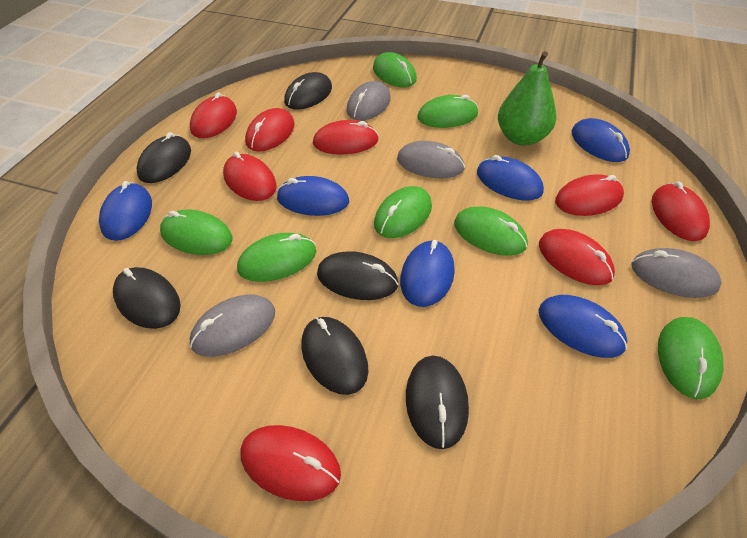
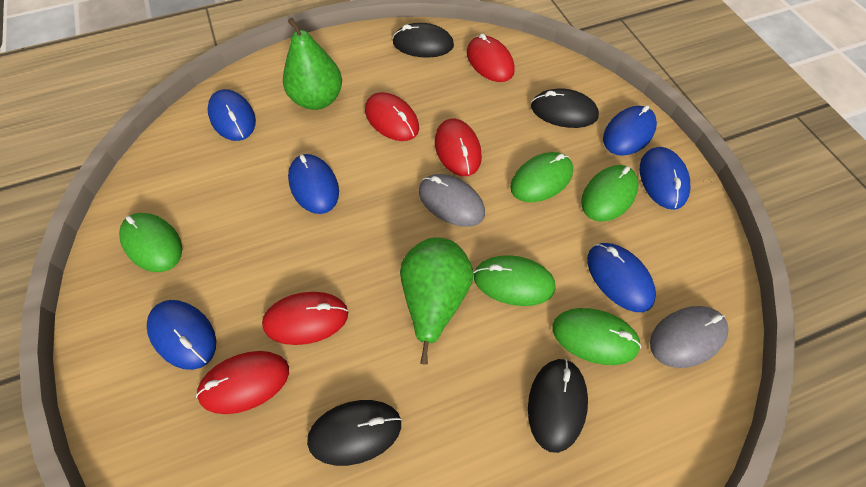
black mouse: [113,267,181,329] [136,132,191,183] [284,72,332,109] [301,317,368,395] [317,251,399,300] [406,355,469,449] = 6 -> [307,400,402,466] [393,23,454,58] [528,359,588,453] [531,88,599,128] = 4
green mouse: [160,210,233,255] [237,233,316,282] [373,52,417,87] [374,186,432,238] [417,95,478,128] [454,206,528,256] [658,317,723,399] = 7 -> [119,213,182,272] [474,255,556,306] [510,152,573,202] [552,308,641,365] [581,165,639,222] = 5
green pear: [498,51,556,146] = 1 -> [283,17,342,110] [400,237,474,364] = 2
grey mouse: [190,294,275,357] [347,81,390,121] [397,141,465,178] [631,248,722,298] = 4 -> [419,174,485,227] [650,306,729,368] = 2
red mouse: [190,92,237,138] [223,152,277,201] [241,425,341,501] [245,108,295,152] [313,120,379,155] [539,229,615,285] [555,174,624,216] [652,181,710,241] = 8 -> [196,351,289,414] [262,292,348,345] [365,92,419,141] [435,118,482,176] [467,33,515,82] = 5

